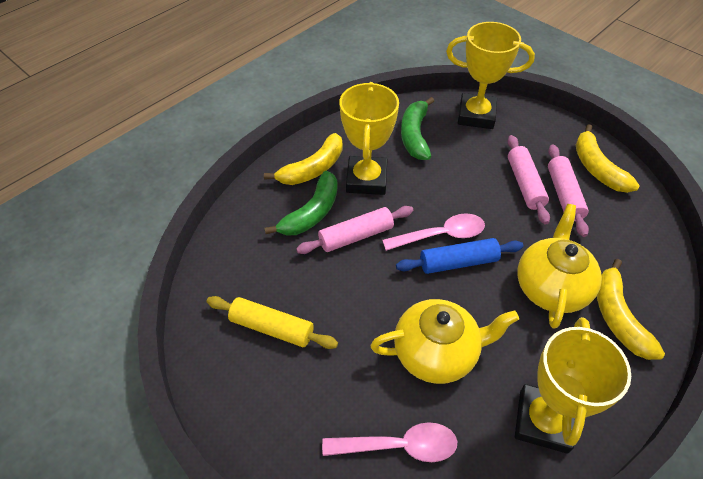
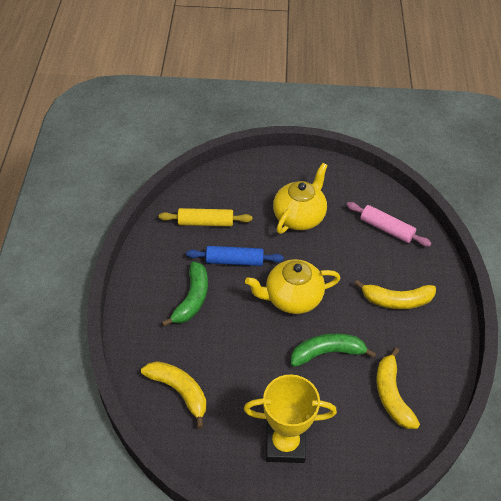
pink rolling pin: [296,206,413,254] [507,135,550,225] [548,144,589,237] = 3 -> [347,202,431,247] = 1
pink spoon: [322,422,457,462] [382,213,485,251] = 2 -> none = 0
yellow trophy: [339,82,399,195] [446,22,535,129] [515,317,631,454] = 3 -> [244,374,337,463] = 1

